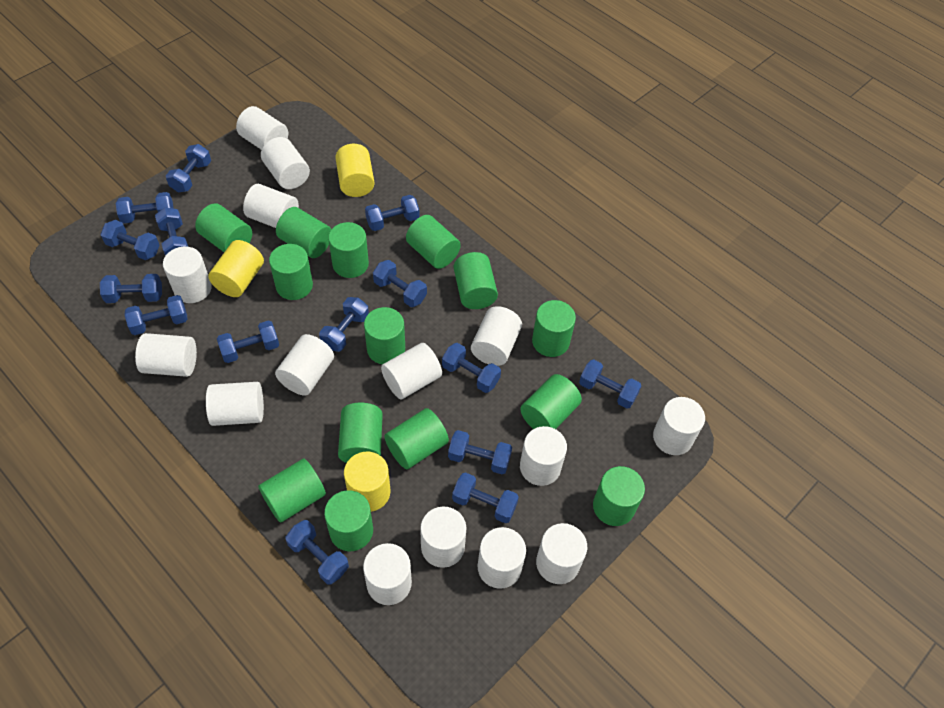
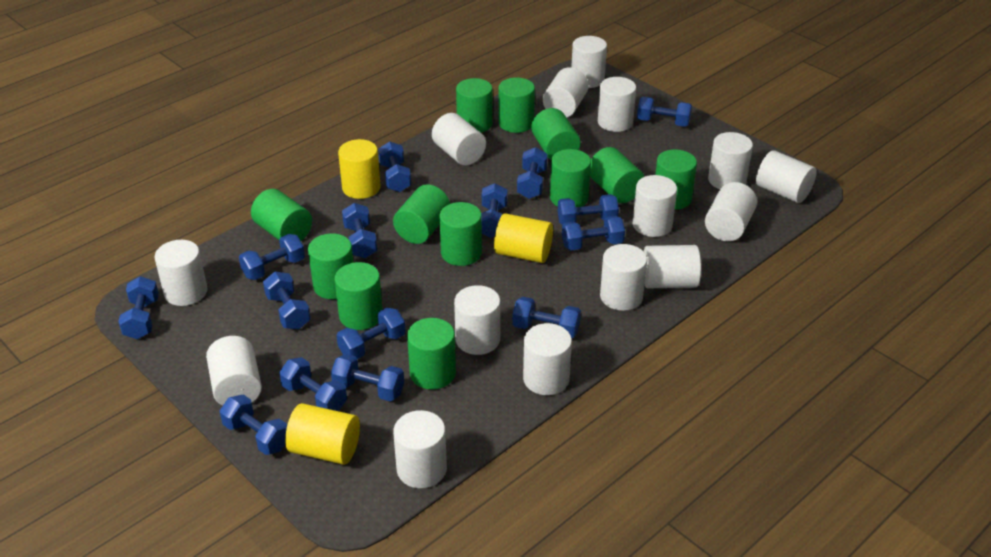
green cylinder: [195,204,252,252] [258,459,326,523] [269,244,313,300] [276,207,331,258] [324,490,373,551] [328,222,369,278] [338,403,383,463] [364,307,405,365] [385,408,449,469] [406,215,461,269] [453,252,498,309] [520,374,582,429] [532,300,576,357] [593,466,645,526] = 14 -> [251,189,312,241] [308,233,354,299] [335,262,383,330] [393,184,450,244] [407,318,456,389] [439,202,482,266] [456,78,493,133] [498,78,535,133] [531,108,581,160] [550,149,591,207] [590,147,644,203] [655,149,697,210] = 12

